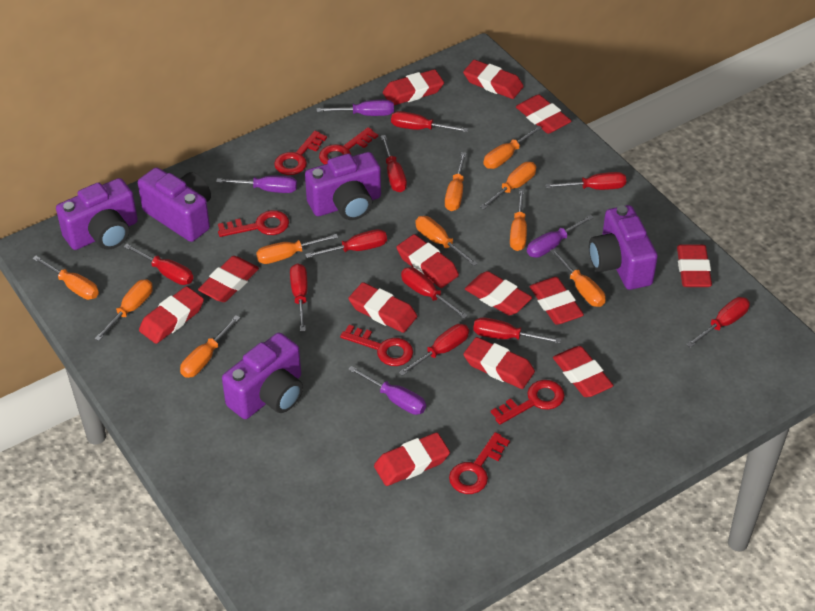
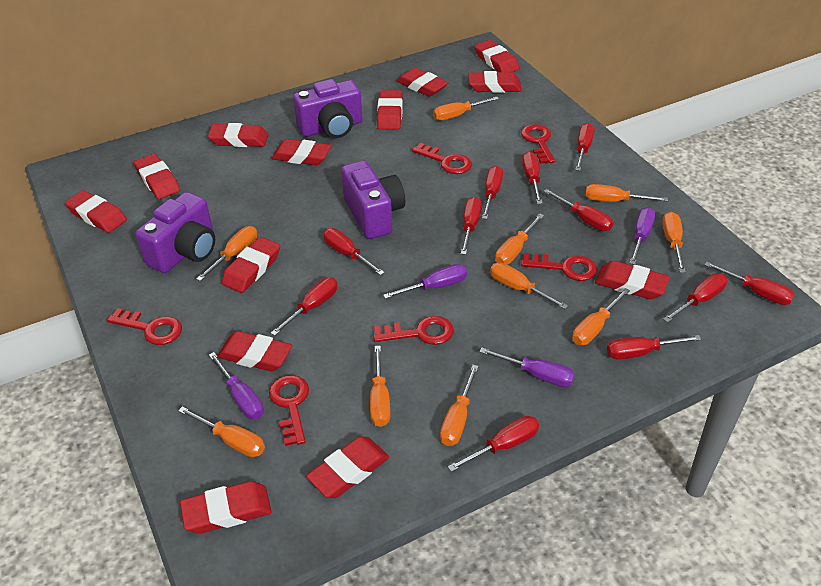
purple camera: [56,178,138,250] [138,167,211,242] [222,333,303,419] [305,152,381,220] [589,205,658,290] = 5 -> [136,192,215,273] [293,79,363,138] [341,161,405,239] = 3
red screwdriver: [123,244,193,285] [290,263,308,331] [305,229,387,258] [381,135,407,192] [391,111,468,132] [399,324,469,376] [401,267,468,319] [473,317,561,343] [546,172,626,190] [686,297,750,348] = 10 -> [271,277,338,336] [323,228,385,275] [448,416,539,472] [461,197,482,255] [482,166,503,219] [522,151,543,204] [544,189,614,231] [576,123,595,171] [607,335,701,360] [663,273,727,323] [704,262,795,305] = 11

